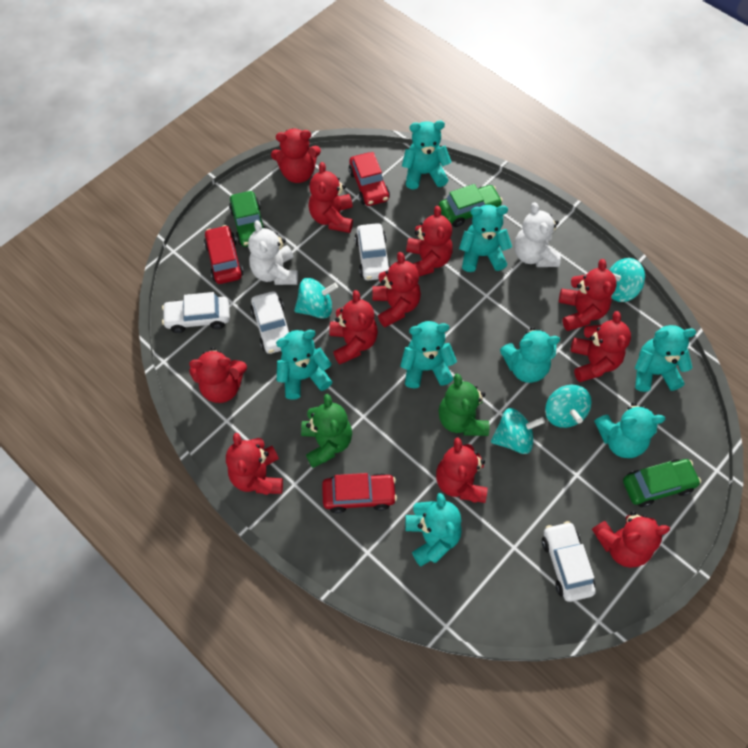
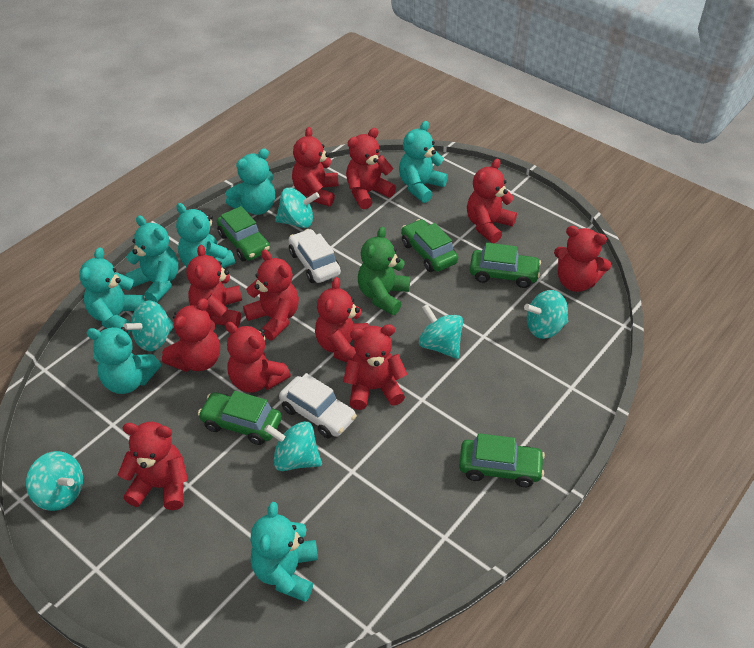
green car: [229,191,266,247] [439,184,503,227] [623,459,701,507] = 3 -> [198,391,282,445] [217,206,270,261] [401,219,458,272] [459,433,545,487] [470,243,541,288] = 5
green teddy bear: [301,394,352,468] [438,373,489,436] = 2 -> [358,227,410,315] = 1
red car: [204,225,244,284] [322,473,397,513] [349,152,390,206] = 3 -> none = 0
turquoise spinning top: [294,278,338,319] [491,408,545,454] [545,385,592,428] [609,258,645,302] = 4 -> [26,451,83,511] [123,301,174,351] [264,421,322,471] [275,188,320,228] [419,304,463,359] [524,290,568,339] = 6
turquoise teddy bear: [276,330,332,400] [400,321,457,389] [402,120,451,189] [405,493,462,566] [459,205,512,272] [500,327,560,383] [594,402,665,458] [635,325,696,392] = 8 -> [79,247,145,334] [87,327,161,394] [125,215,179,303] [176,203,235,268] [226,148,275,215] [250,502,318,602] [399,121,448,203] = 7
white car: [162,292,230,333] [251,291,291,354] [355,223,391,281] [542,521,596,602] = 4 -> [279,373,357,439] [289,229,341,283] = 2
white teddy bear: [248,220,298,285] [514,202,561,267] = 2 -> none = 0

